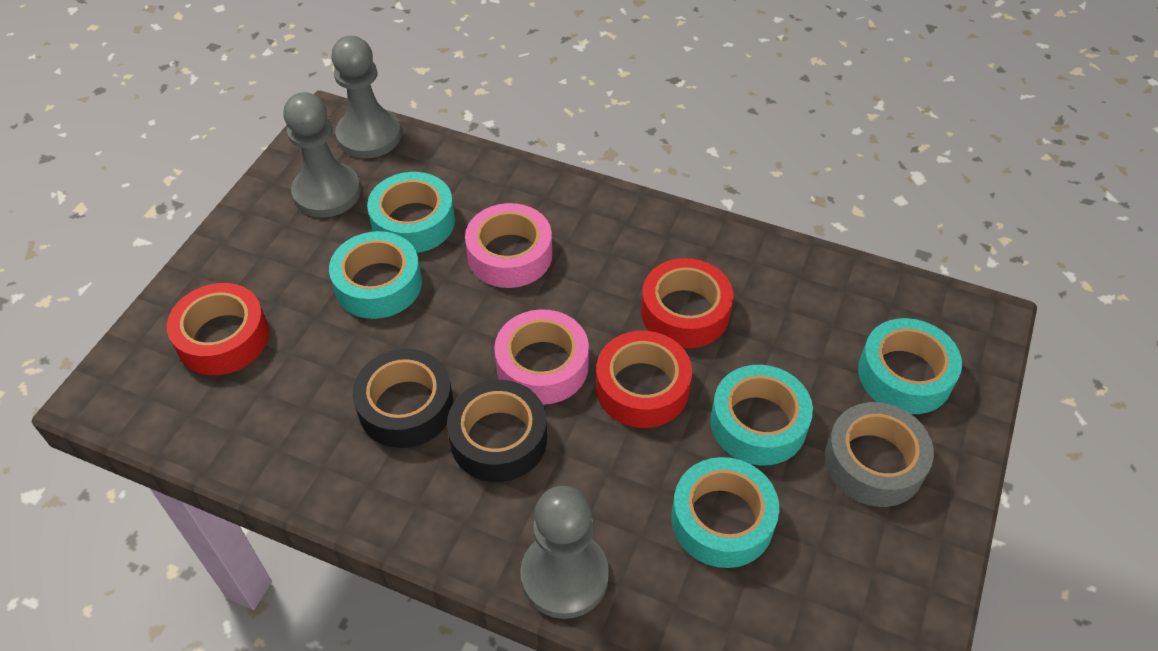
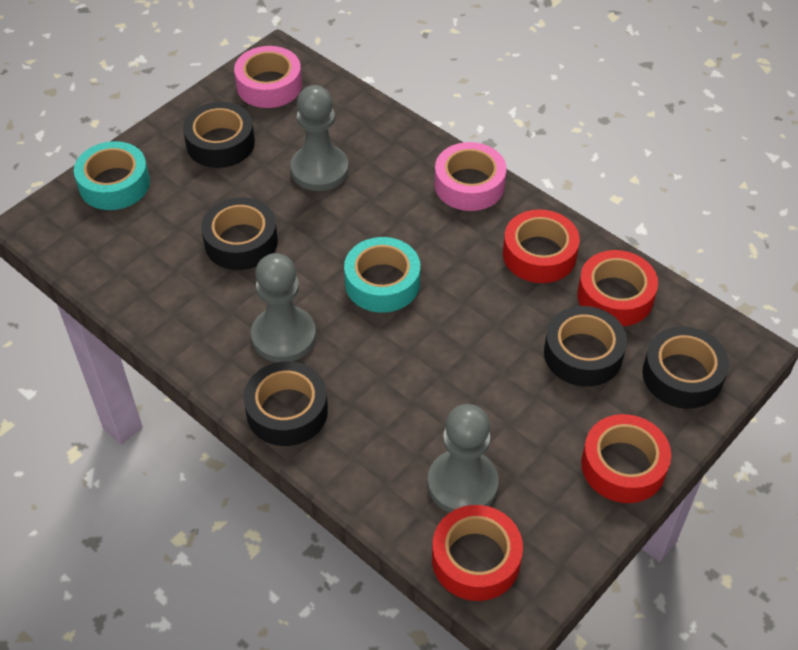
black tape: [353,349,453,448] [447,380,547,482] = 2 -> [183,102,255,168] [201,197,278,270] [244,361,328,446] [544,306,627,387] [642,326,729,409] = 5
grey tape: [824,402,934,507] = 1 -> none = 0
red tape: [167,283,269,375] [596,331,692,428] [641,258,733,348] = 3 -> [432,505,523,601] [503,209,580,283] [577,250,658,326] [581,414,671,503] = 4
turquoise tape: [329,231,422,319] [367,172,455,253] [671,457,779,568] [711,365,813,465] [858,318,962,414] = 5 -> [74,141,150,210] [344,237,420,313] = 2

